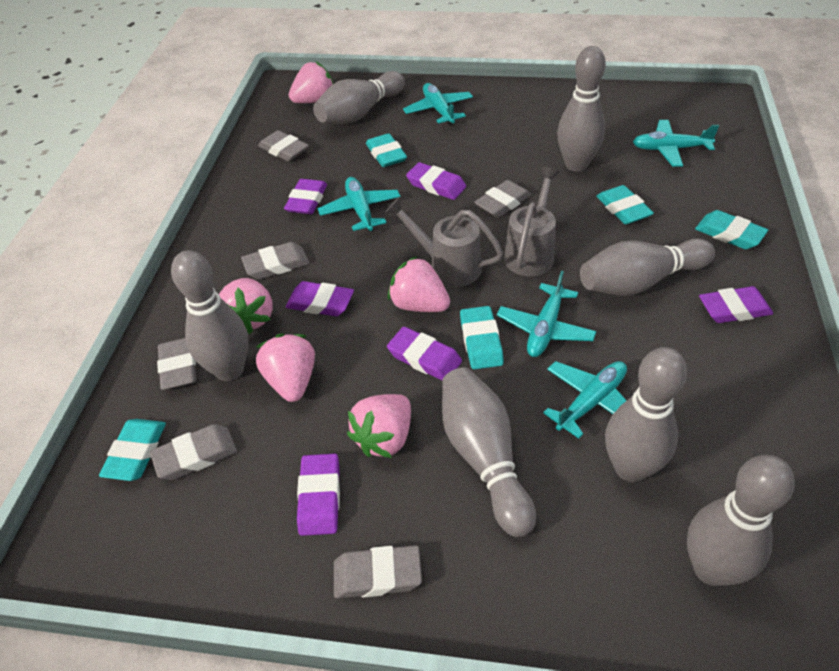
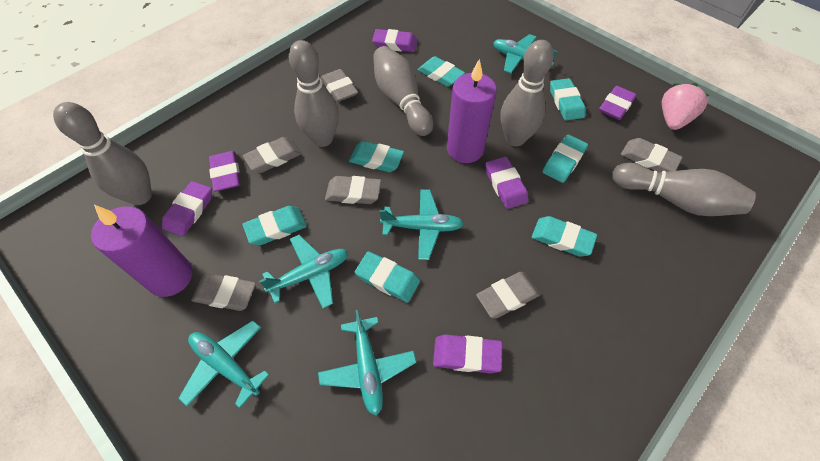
grey bowling pin: [171,250,248,381] [313,71,405,124] [442,367,536,537] [557,46,606,172] [580,239,715,296] [605,347,687,482] [687,455,795,586] = 7 -> [53,102,152,205] [289,40,339,147] [373,46,433,136] [501,40,554,146] [612,163,756,216] = 5
grey watering can: [385,197,503,287] [504,167,560,276] = 2 -> none = 0
pink strawberry: [219,278,273,334] [256,334,315,402] [289,61,333,103] [347,394,411,458] [388,256,450,312] = 5 -> [662,83,709,130] = 1
purple candle: none = 0 -> [91,205,192,297] [447,59,497,163] = 2
turquoise eraser: [99,419,166,481] [366,133,407,167] [460,306,504,369] [596,185,654,224] [695,210,768,249] = 5 -> [243,206,307,245] [349,141,404,172] [355,251,420,303] [418,56,465,87] [532,216,597,257] [542,135,588,183] [550,78,585,120] = 7

